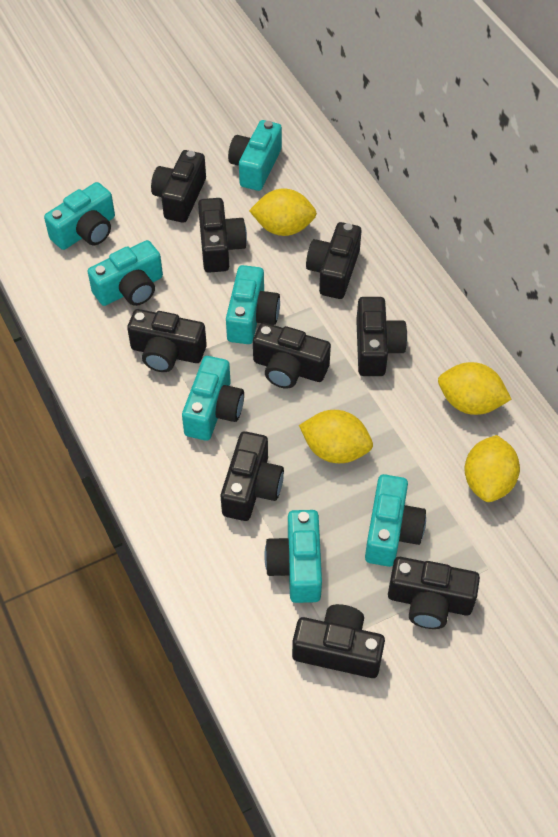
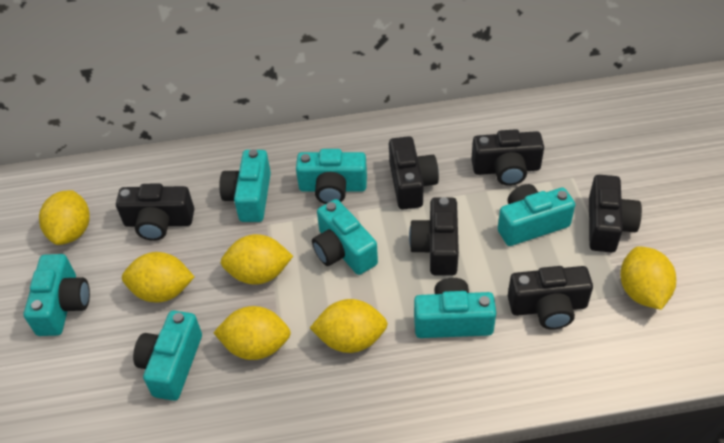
black camera: [127,309,207,372] [151,150,206,223] [198,198,247,273] [221,431,284,521] [253,323,331,389] [292,604,385,678] [306,222,361,299] [356,297,407,376] [388,557,480,629] = 9 -> [116,183,194,241] [389,136,439,210] [409,197,459,276] [471,129,544,186] [508,266,593,330] [589,175,642,252] = 6
yellow lemon: [249,188,317,236] [299,410,373,463] [438,362,512,415] [464,435,520,502] = 4 -> [39,190,90,245] [122,252,194,303] [213,306,291,360] [221,234,293,285] [310,299,388,353] [620,246,676,310] = 6

